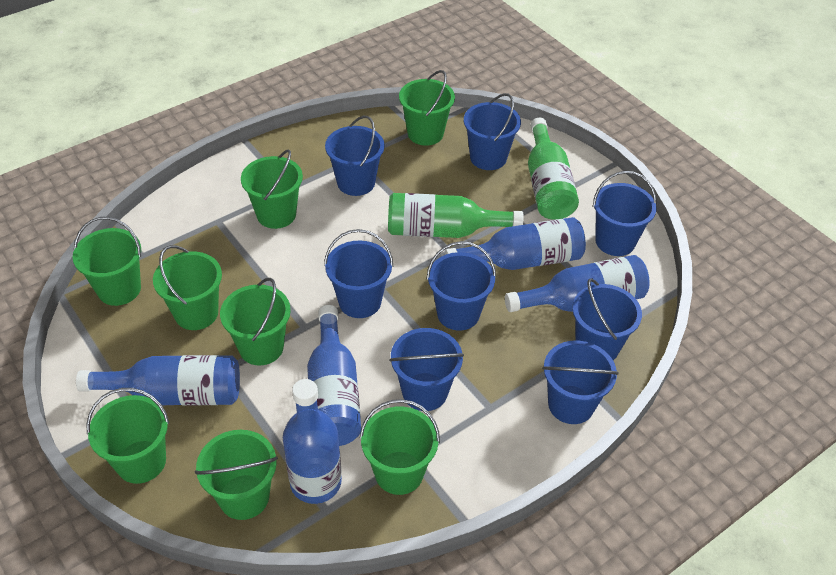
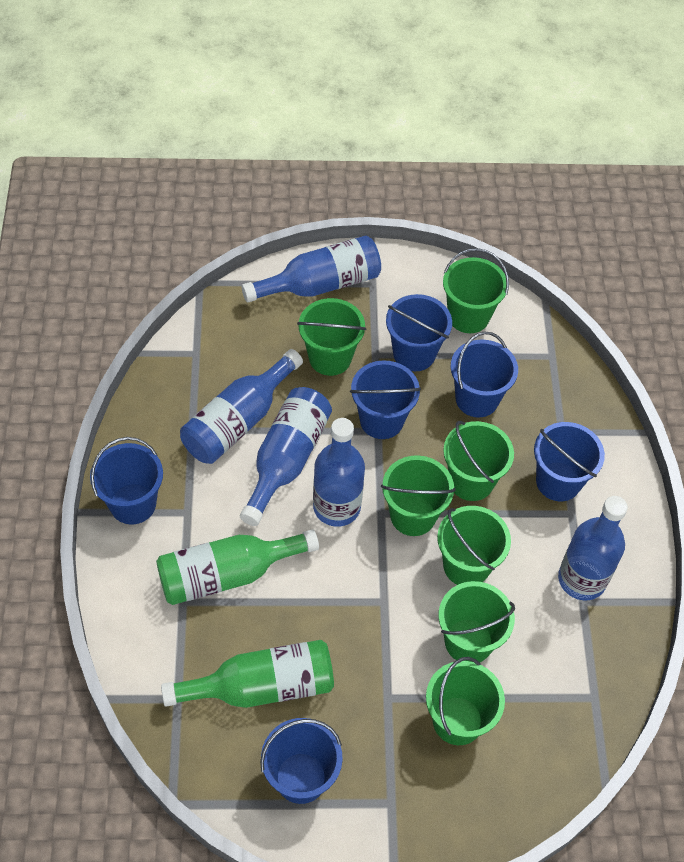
blue bucket: [324,229,393,318] [325,116,385,196] [389,328,464,411] [427,241,496,331] [464,93,521,170] [542,341,619,424] [572,278,642,360] [593,171,657,256] = 8 -> [90,437,163,524] [260,718,343,804] [350,360,421,439] [386,294,452,371] [451,331,518,418] [534,422,605,502] = 6
green bucket: [73,217,141,306] [86,388,169,484] [153,245,222,330] [195,430,278,520] [220,278,291,365] [241,149,303,229] [360,399,440,495] [399,70,455,146] = 8 -> [297,298,366,376] [381,455,456,536] [426,657,505,745] [437,506,511,585] [438,581,515,663] [443,248,509,333] [443,421,514,501] = 7

